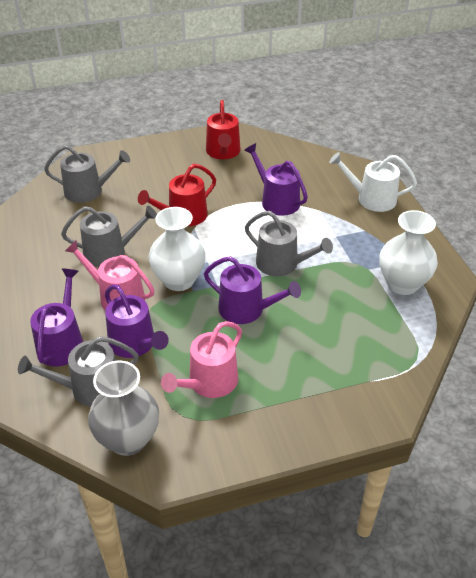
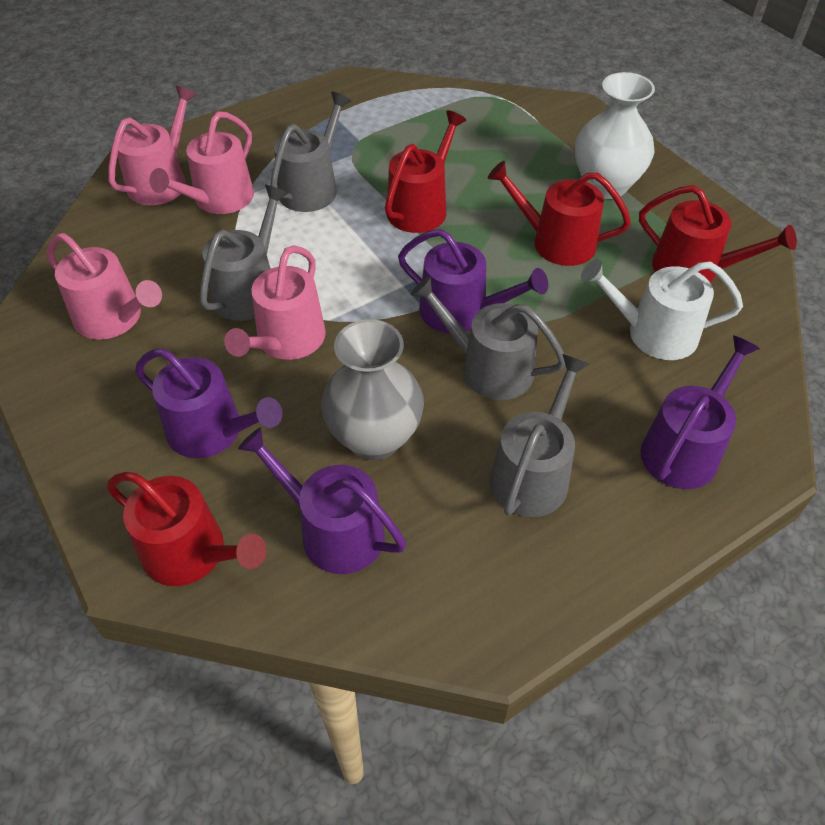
pink watering can: [65,241,154,310] [161,321,242,398] = 2 -> [47,233,162,339] [108,85,197,205] [149,111,254,214] [224,245,326,360] = 4
red watering can: [138,164,216,226] [206,100,241,159] = 2 -> [107,472,267,586] [385,110,466,233] [487,161,631,266] [639,185,797,283] = 4
white vase: [148,207,206,291] [379,210,438,295] = 2 -> [575,72,655,199] = 1

